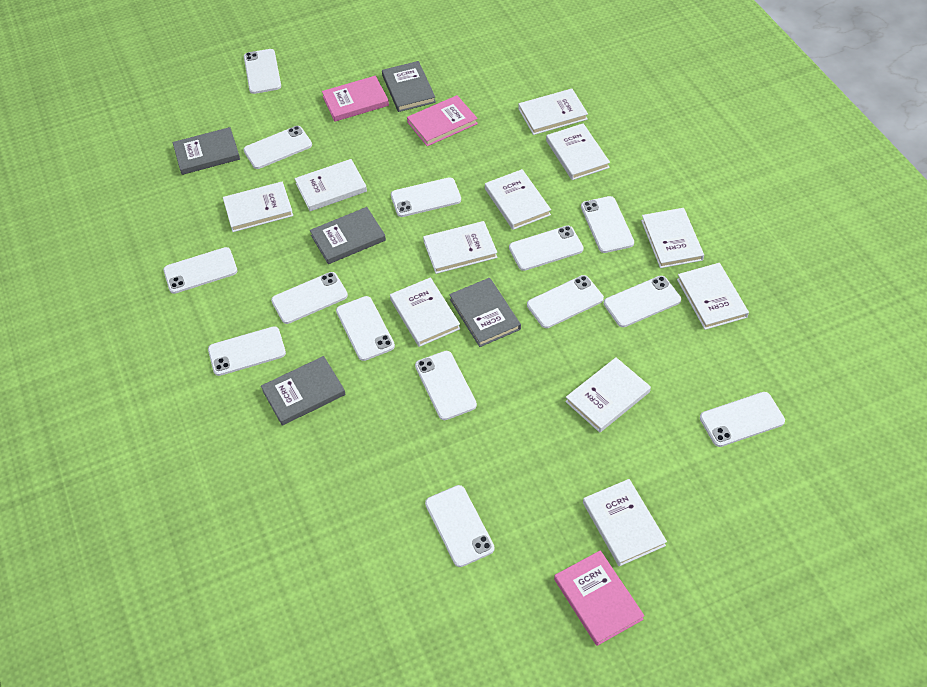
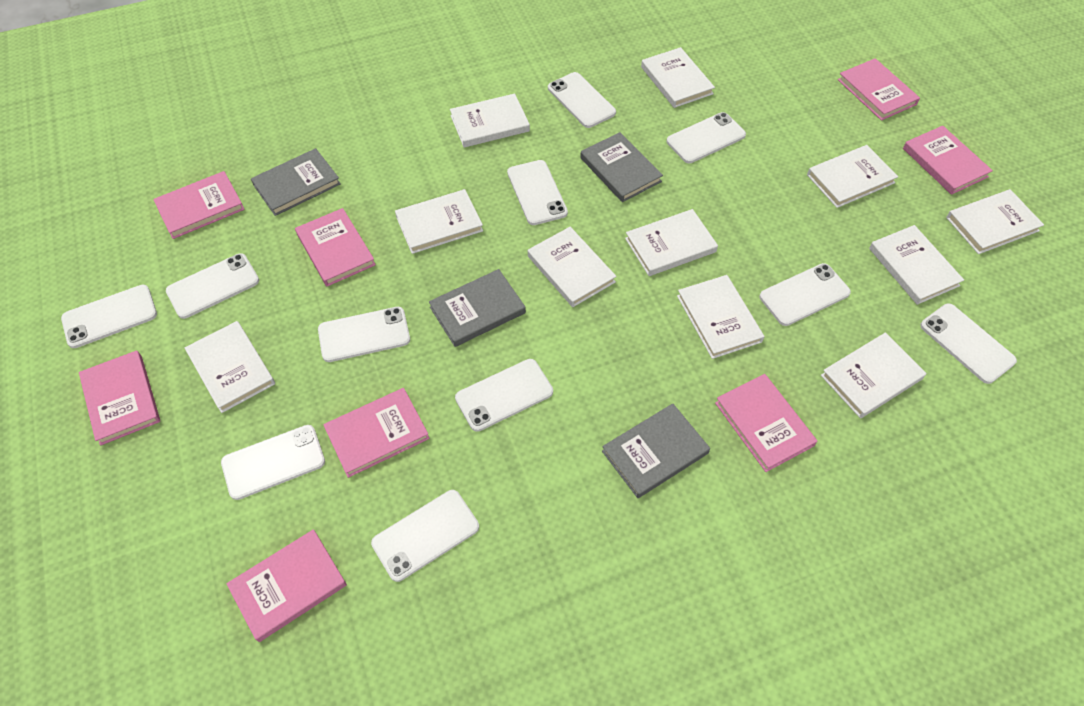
grey book: [173,127,240,175] [261,356,346,426] [310,207,386,264] [382,61,436,112] [449,278,521,347] = 5 -> [251,148,341,216] [429,269,526,347] [580,132,663,202] [602,403,710,498] = 4
pink book: [322,76,389,122] [407,95,478,146] [554,550,644,646] = 3 -> [79,350,160,446] [153,171,245,239] [226,529,347,642] [295,208,376,287] [323,388,429,478] [715,374,817,472] [838,58,920,121] [903,126,993,195] = 8
white phone: [163,247,237,294] [208,326,286,376] [243,126,312,169] [244,49,281,94] [271,272,348,324] [336,296,395,361] [391,177,461,217] [415,351,477,420] [425,485,494,567] [509,226,584,271] [527,275,604,328] [581,196,634,253] [604,276,681,327] [700,392,785,447] = 14 -> [61,285,157,348] [166,253,259,319] [221,425,325,500] [318,307,410,362] [371,490,479,582] [455,359,553,432] [507,160,568,225] [548,72,616,128] [667,112,746,163] [760,263,851,326] [920,303,1017,384] = 11

